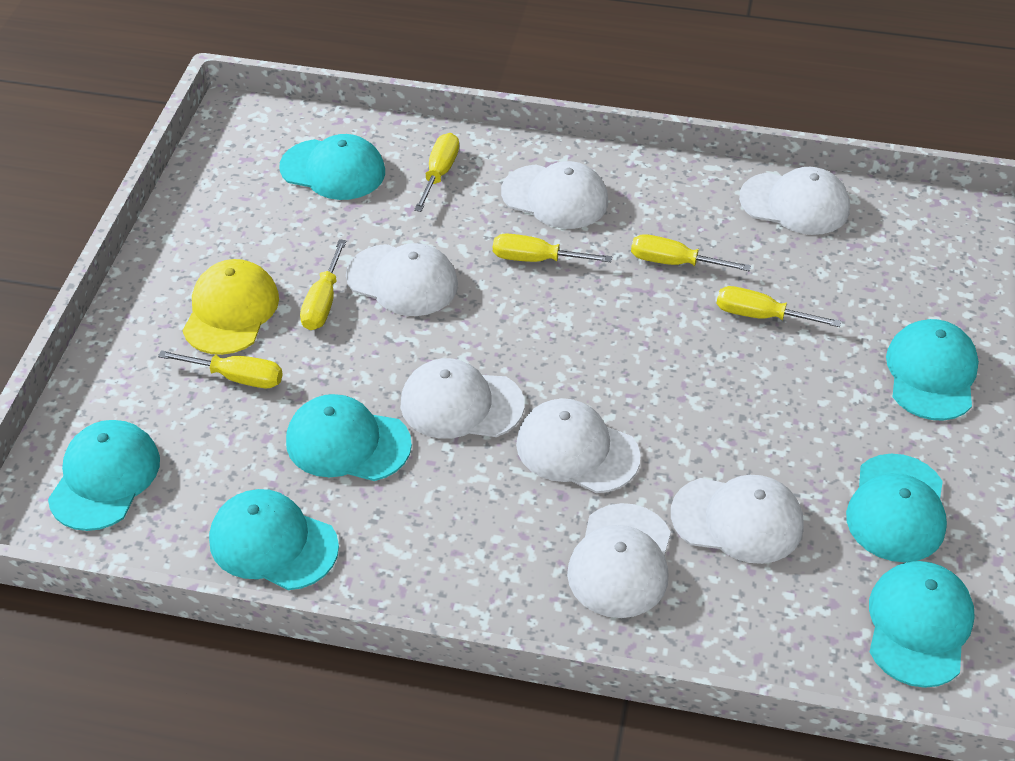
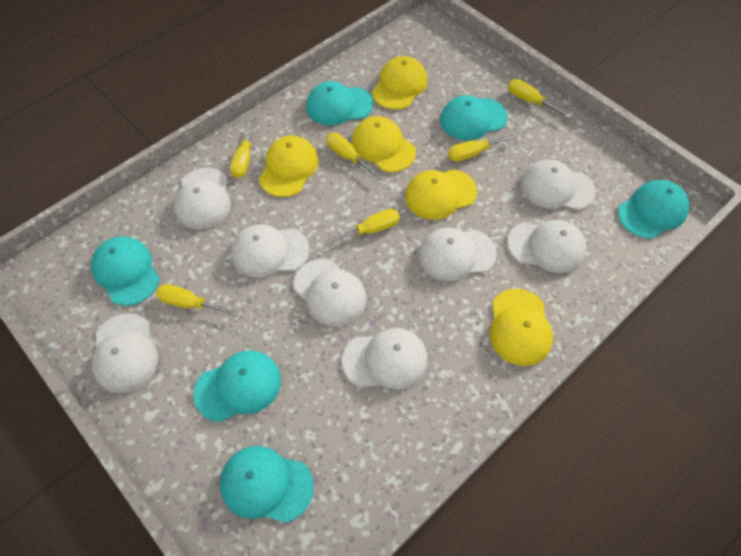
turquoise cap: [48,420,160,531] [209,489,339,590] [279,134,385,200] [286,394,412,481] [846,454,947,562] [869,561,975,688] [886,319,979,421] = 7 -> [91,236,160,306] [193,351,281,422] [220,446,314,523] [306,81,373,125] [440,95,507,140] [618,180,690,238] = 6
white cap: [346,243,458,316] [400,358,524,439] [501,161,608,229] [516,398,640,493] [567,503,671,618] [671,475,804,564] [739,167,850,235] = 7 -> [91,313,158,393] [174,168,231,229] [231,224,310,278] [293,259,367,327] [342,328,428,389] [418,227,497,281] [507,220,587,273] [521,160,596,210] = 8
yellow cap: [182,259,279,355] = 1 -> [259,136,318,197] [351,116,416,172] [372,56,427,110] [405,169,477,220] [490,289,553,366] = 5

